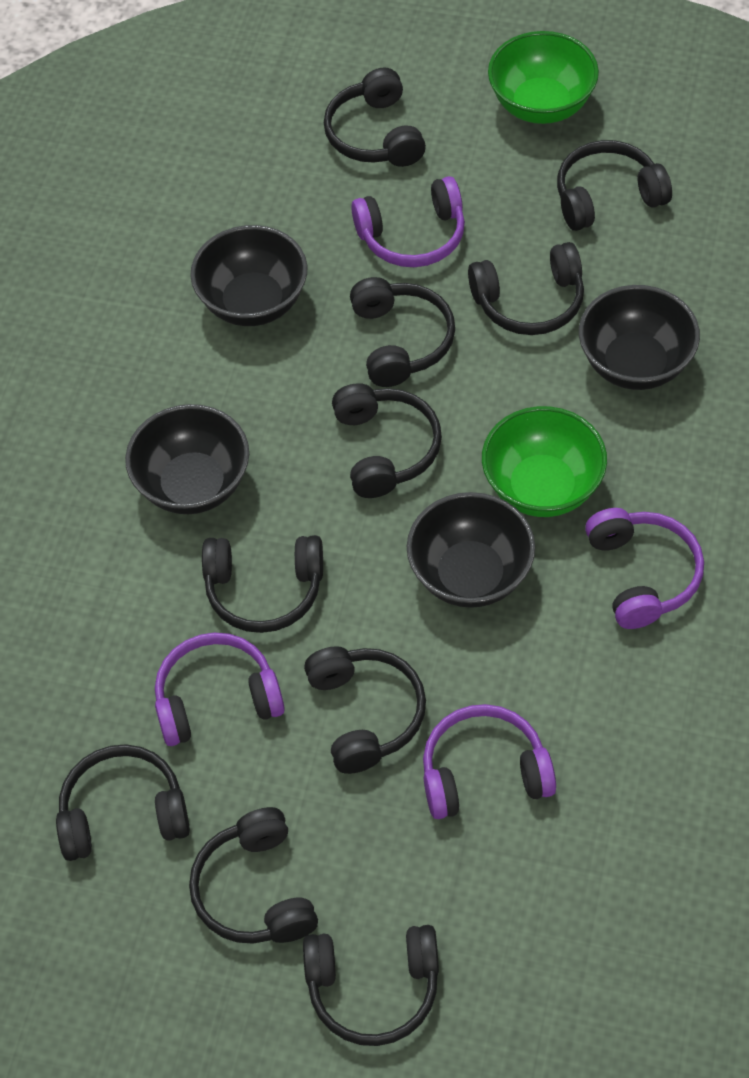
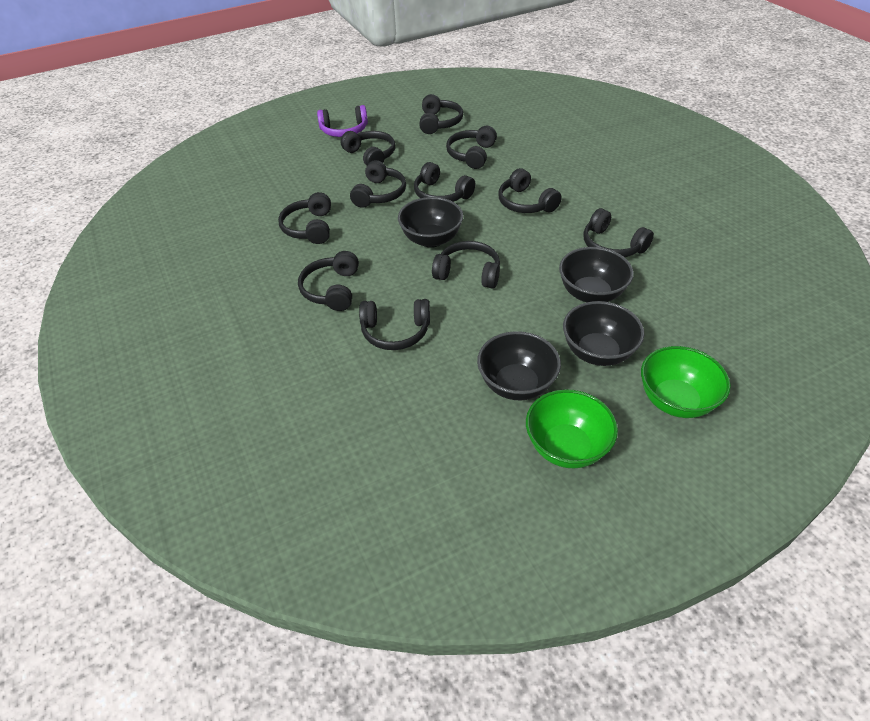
black headphones: [56,744,190,861] [189,807,318,944] [202,535,323,633] [303,925,439,1046] [304,646,426,774] [324,67,426,167] [332,383,442,498] [350,277,455,387] [468,242,584,335] [557,140,672,231] = 10 -> [278,192,331,244] [298,251,359,311] [340,131,395,166] [350,160,406,208] [359,299,430,350] [414,162,475,202] [419,94,463,134] [432,241,500,289] [446,126,497,169] [498,168,562,213] [583,208,654,257] = 11
purple headphones: [155,633,285,746] [351,176,465,267] [423,704,556,819] [585,508,704,629] = 4 -> [317,105,368,137] = 1

